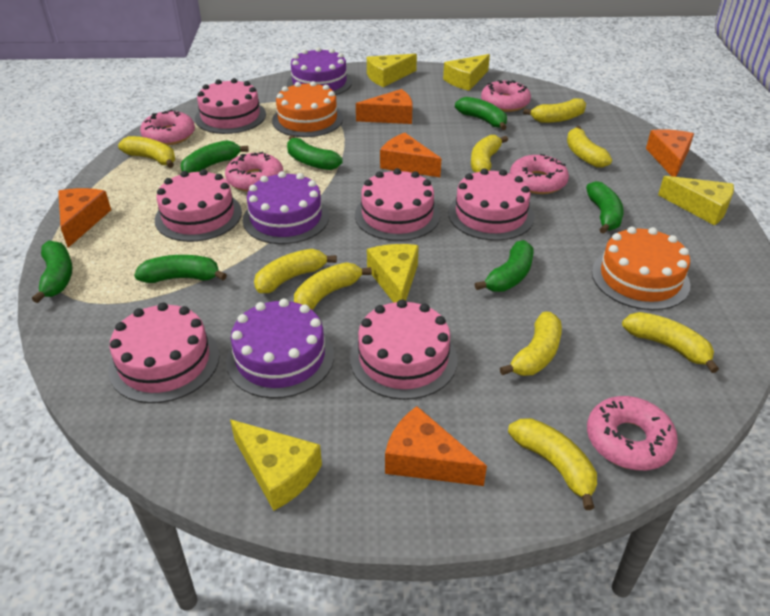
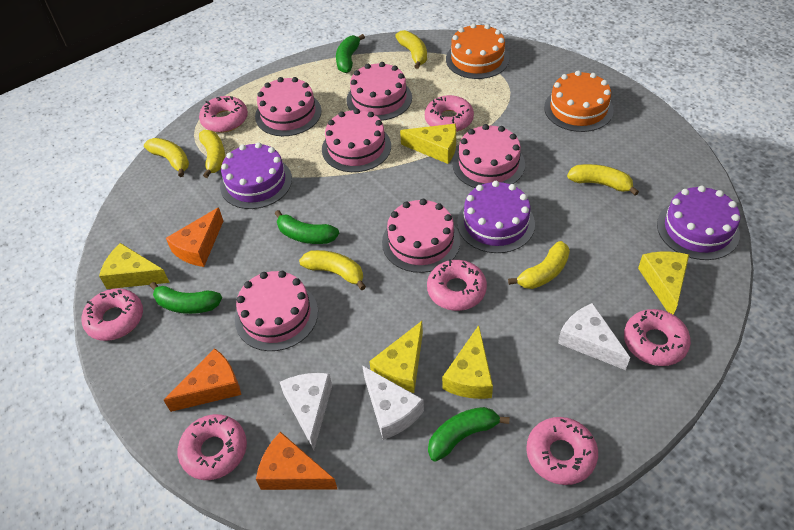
green banana: [32,241,73,303] [134,255,227,283] [181,140,249,173] [287,135,343,170] [455,97,507,130] [475,240,534,292] [586,181,624,234] = 7 -> [150,282,222,314] [275,210,339,244] [336,34,365,73] [428,407,509,462] = 4
orange cheese: [58,188,111,248] [356,89,412,124] [380,133,441,177] [385,406,487,486] [646,129,694,177] = 5 -> [164,348,241,412] [166,207,223,267] [256,432,337,490] = 3
pink donut: [140,110,195,145] [225,152,283,192] [481,80,531,112] [510,154,569,194] [587,396,678,470] = 5 -> [82,288,143,341] [178,414,247,480] [199,96,248,133] [425,95,474,132] [427,259,487,311] [526,417,598,485] [624,309,691,366] = 7
white cheese: none = 0 -> [280,373,332,450] [362,365,424,440] [558,303,630,370] = 3
yellow banana: [118,136,175,168] [254,249,337,293] [294,262,372,310] [471,135,508,173] [500,312,562,376] [508,418,597,510] [523,98,586,123] [567,126,612,168] [622,312,719,373] = 9 -> [144,138,189,177] [199,130,225,178] [299,250,366,290] [395,30,427,69] [508,241,570,289] [567,164,639,196] = 6

